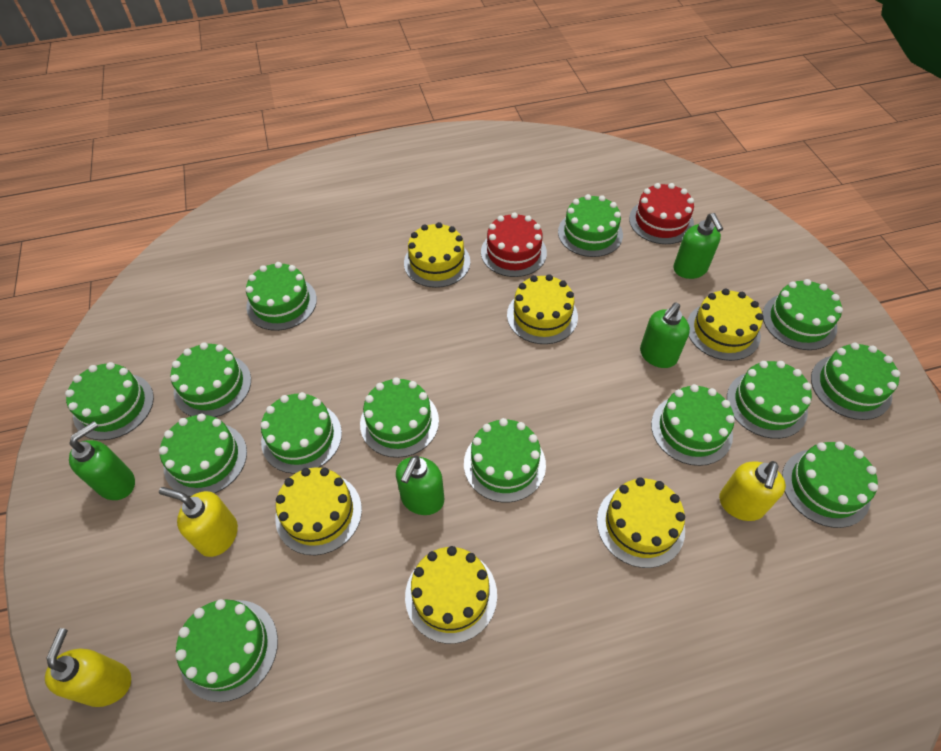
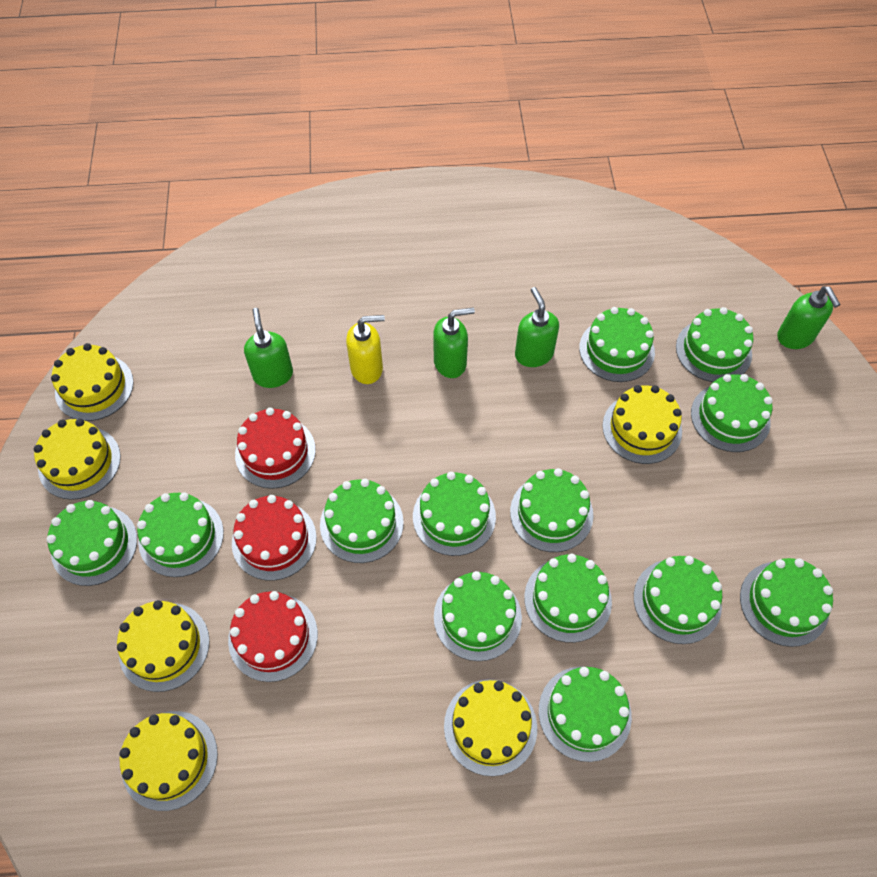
green cake: [65,362,154,440] [159,414,247,497] [170,342,251,417] [175,599,278,702] [246,262,317,331] [261,392,342,474] [360,377,439,458] [464,418,546,502] [558,194,623,257] [651,384,735,466] [727,361,812,439] [762,279,843,350] [782,441,878,528] [811,342,900,420] = 14 -> [46,500,137,586] [137,492,224,577] [320,479,404,563] [413,472,496,556] [434,571,522,661] [510,468,593,552] [524,554,612,643] [539,666,632,762] [579,307,655,382] [634,556,722,644] [676,307,754,382] [691,374,773,452] [740,558,833,647] = 13
red cake: [481,212,547,277] [629,183,694,244] = 2 -> [228,591,318,682] [232,495,317,580] [235,408,316,489] = 3
yellow soap dispenser: [45,628,131,707] [159,487,238,557] [719,461,786,521] = 3 -> [346,315,385,384] = 1

